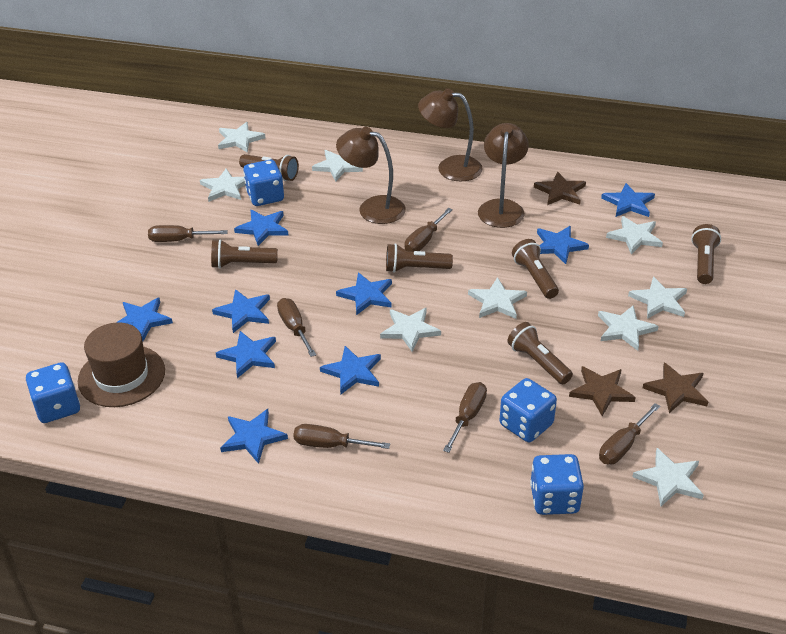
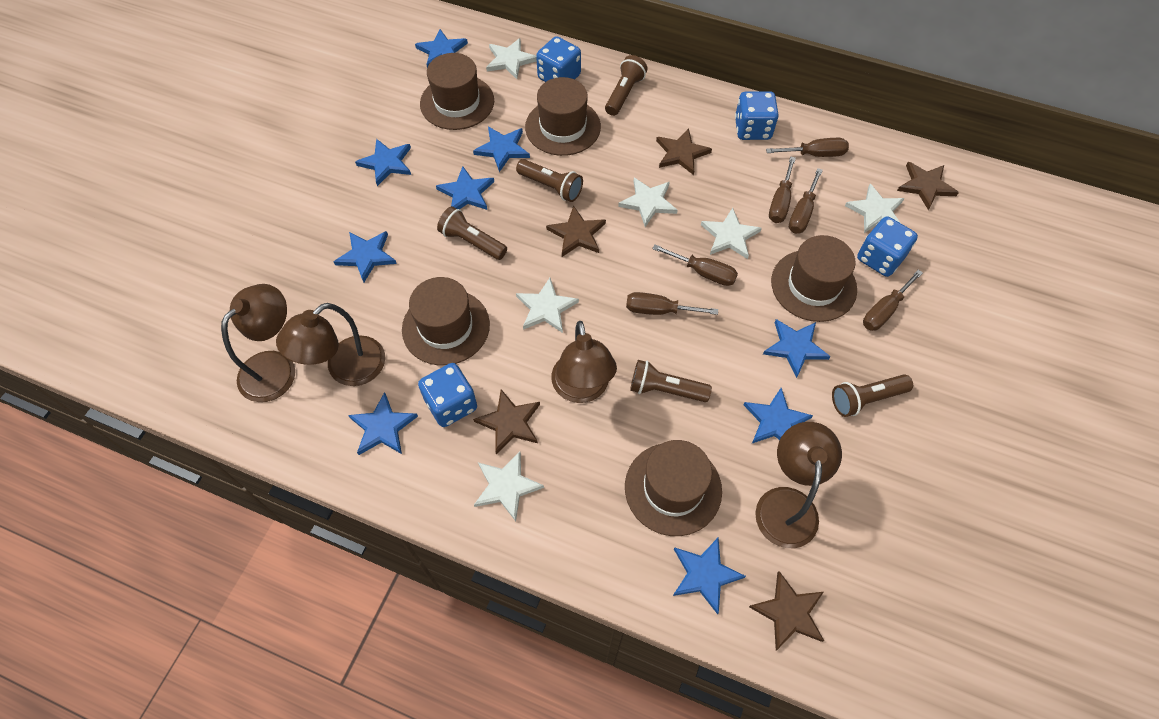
brown flashlight: [211,239,278,269] [239,154,299,181] [386,243,453,273] [507,322,573,384] [512,239,559,299] [691,224,721,284] = 6 -> [437,206,507,260] [516,159,583,202] [605,55,648,116] [630,360,712,402] [832,374,913,417] = 5
brown hat: [78,322,165,407] = 1 -> [402,277,490,366] [420,53,494,130] [525,77,601,156] [625,440,722,536] [771,235,857,322] = 5
brown lamp: [336,127,406,224] [418,88,483,182] [478,123,529,228] = 3 -> [221,284,295,402] [276,303,385,386] [551,321,617,403] [755,422,842,548] = 4
brown star: [534,172,586,205] [569,366,636,416] [643,362,708,413] = 3 -> [473,389,540,454] [546,206,606,257] [656,128,712,175] [749,571,824,650] [897,162,959,210] = 5
white star: [200,169,245,202] [218,122,265,153] [312,150,363,181] [380,308,441,352] [468,277,527,319] [598,305,659,351] [606,216,663,254] [628,277,687,319] [632,448,704,506] = 9 -> [474,452,544,521] [486,38,537,79] [516,278,579,333] [618,178,678,227] [701,208,762,259] [845,184,904,233] = 6

